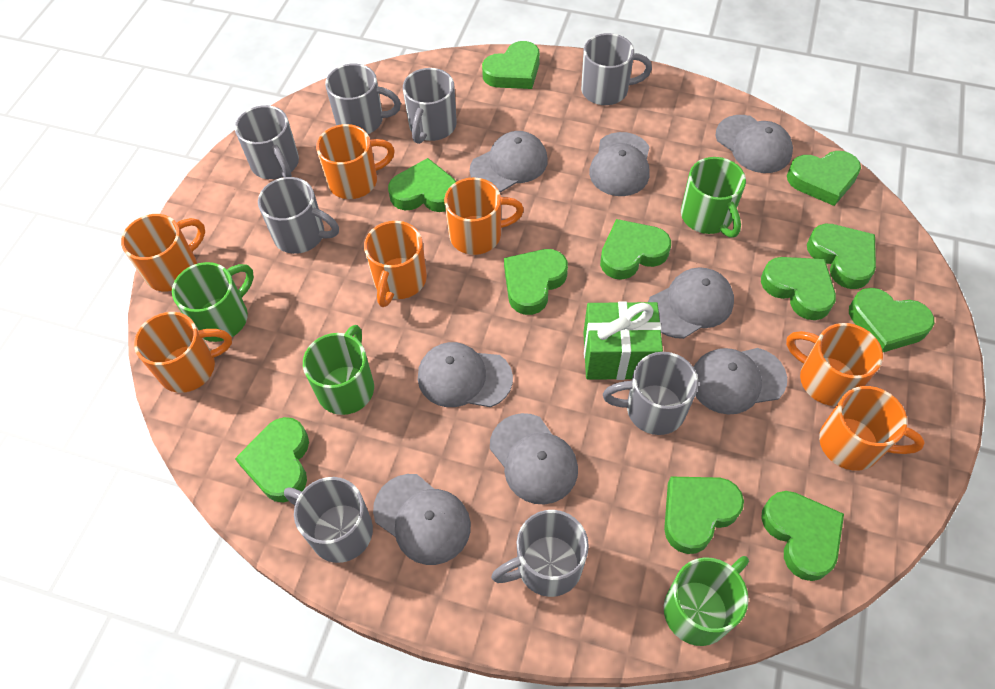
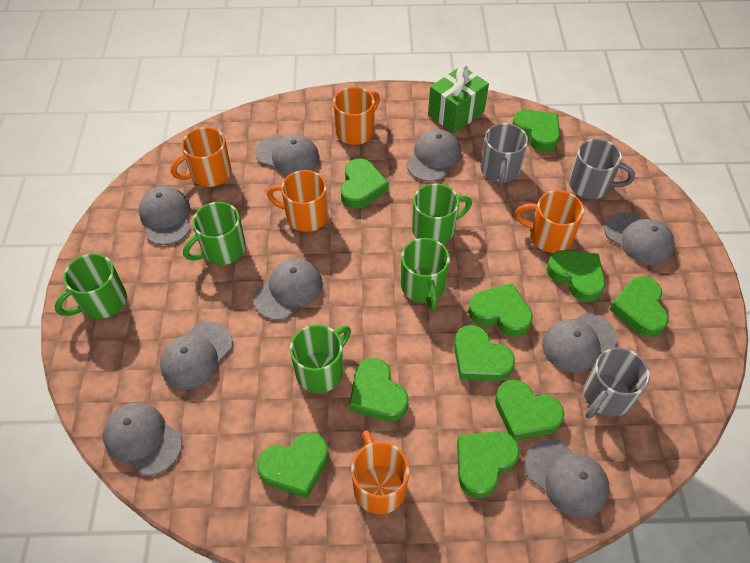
green heart: [235,417,309,502] [388,158,456,212] [482,41,540,89] [504,249,568,315] [600,219,671,280] [664,477,744,554] [761,257,836,320] [761,491,844,581] [787,151,861,206] [807,224,876,289] [849,288,934,352] = 11 -> [257,432,329,498] [341,159,389,209] [349,358,408,422] [454,325,515,381] [457,431,520,498] [468,283,533,337] [495,380,564,440] [512,110,560,152] [547,250,605,302] [609,276,669,337] = 10
green mug: [172,262,254,342] [303,325,374,415] [664,556,749,646] [681,157,746,238] = 4 -> [54,254,127,319] [183,202,246,265] [290,325,351,393] [401,238,450,310] [412,183,472,244] = 5
grey cap: [373,474,471,565] [418,342,513,407] [470,131,548,192] [490,413,578,504] [589,132,649,196] [648,267,734,339] [694,348,787,415] [715,115,793,173] = 8 -> [103,403,182,476] [139,186,191,245] [160,321,233,390] [253,258,323,320] [255,135,319,175] [406,129,461,182] [525,439,610,518] [542,313,617,373] [604,212,675,265] = 9
grey mug: [235,105,299,179] [258,177,339,254] [284,477,373,563] [325,63,401,134] [403,68,457,144] [491,510,589,597] [581,33,652,105] [603,352,698,435] = 8 -> [481,123,528,186] [569,139,635,199] [584,348,650,419] = 3
orange mug: [121,214,205,291] [134,312,232,393] [316,124,395,199] [364,221,427,307] [444,177,524,255] [786,323,883,406] [819,386,925,471] = 7 -> [171,127,232,187] [267,170,328,232] [333,87,380,145] [351,430,409,514] [515,190,584,253] = 5

